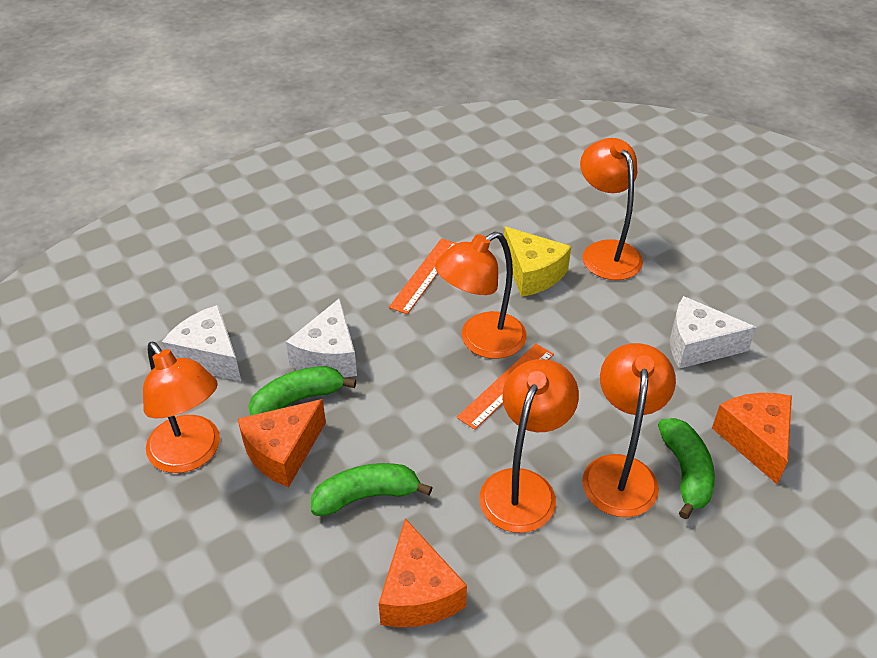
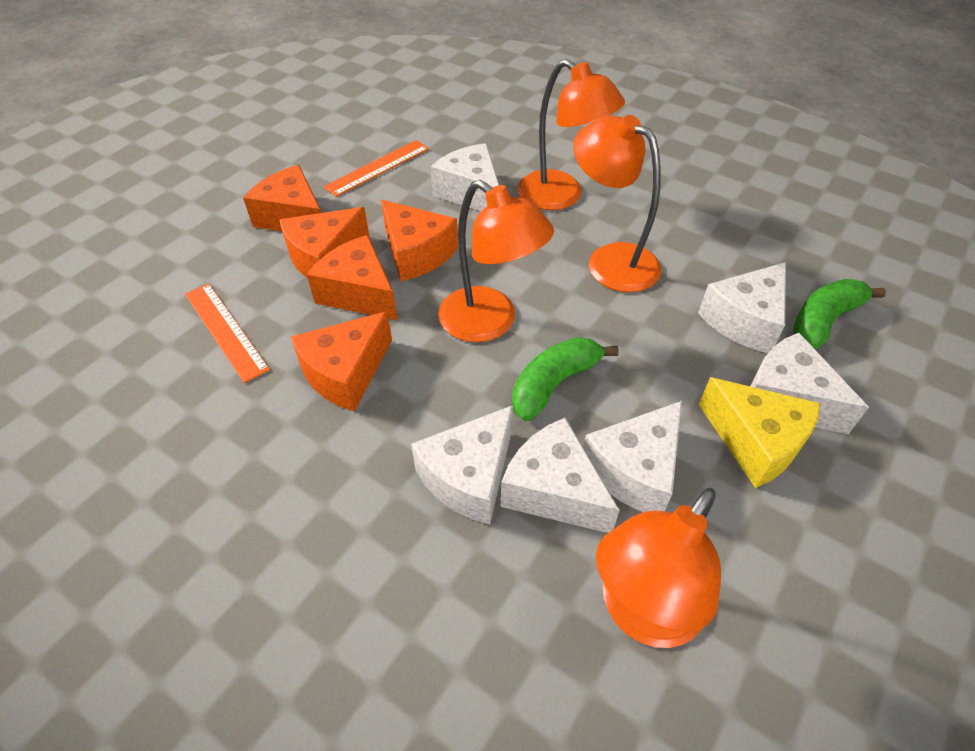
green banana: [248,366,356,416] [311,463,433,516] [658,418,715,519] = 3 -> [512,337,619,421] [793,279,886,350] = 2
orange cheese: [238,399,326,487] [379,518,467,627] [712,393,792,485] = 3 -> [243,165,321,231] [279,207,369,277] [290,311,392,412] [307,235,398,320] [381,200,458,281] = 5
orange lamp: [143,342,220,473] [435,231,527,359] [479,359,579,533] [580,138,643,280] [582,343,676,517] = 5 -> [438,180,554,342] [517,59,625,210] [573,115,661,292] [596,488,721,648] = 4
white cheese: [162,305,241,381] [286,298,357,377] [670,296,757,369] = 3 -> [411,405,513,525] [430,143,499,211] [501,417,620,533] [583,401,682,512] [698,262,786,353] [750,333,869,434] = 6

